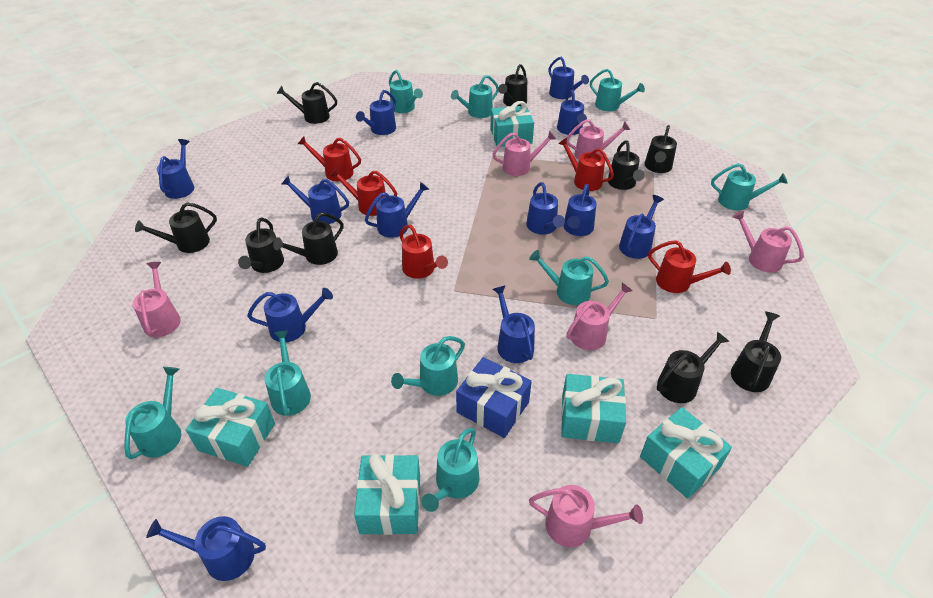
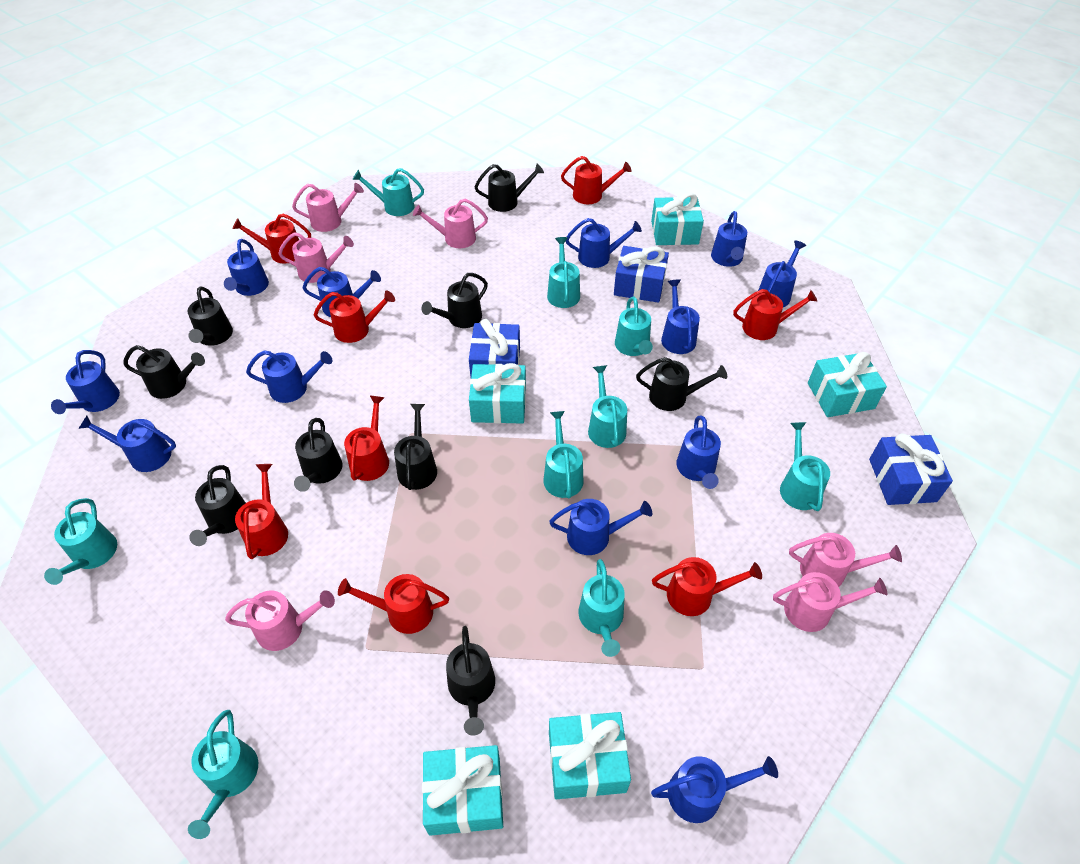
blue gift: [456,357,532,438] = 1 -> [469,319,520,377] [614,246,669,303] [869,433,953,505] = 3
red watering can: [298,136,361,181] [330,168,397,216] [399,225,448,279] [558,138,614,191] [648,240,731,293] = 5 -> [232,213,311,264] [235,464,288,559] [314,290,395,343] [338,574,449,634] [344,395,389,481] [561,156,631,204] [652,557,762,616] [733,289,817,340] = 8

